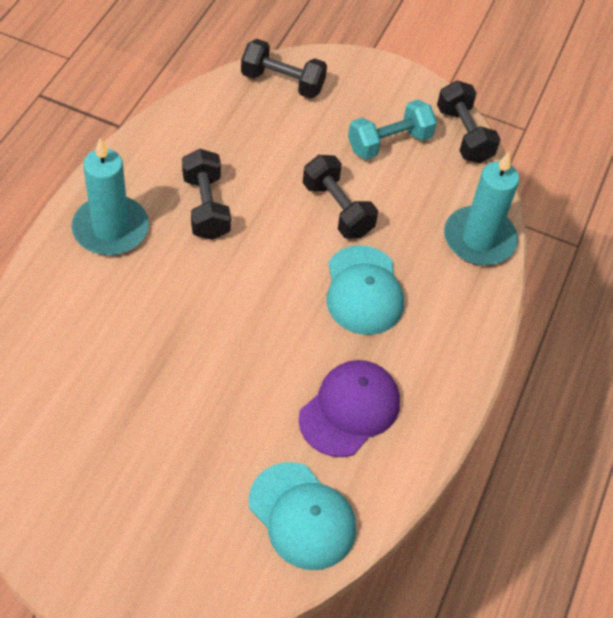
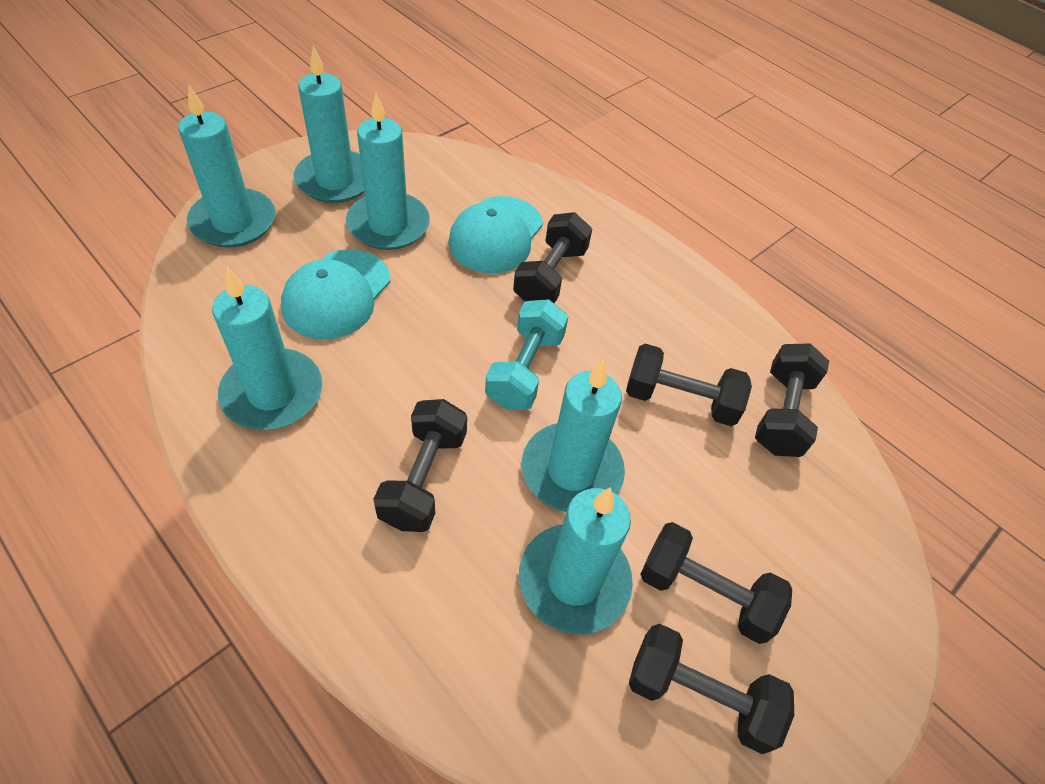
black dumbbell: [182,149,231,240] [241,39,327,99] [303,155,378,238] [437,80,501,163] = 4 -> [373,399,467,532] [513,212,592,304] [626,344,752,426] [629,624,794,754] [640,522,792,644] [755,343,829,457] = 6
purple cap: [299,360,400,457] = 1 -> none = 0
turquoise candle: [72,138,149,255] [444,152,519,265] = 2 -> [178,85,275,247] [212,267,322,430] [294,46,364,203] [346,92,430,250] [519,487,633,635] [522,360,625,512] = 6

